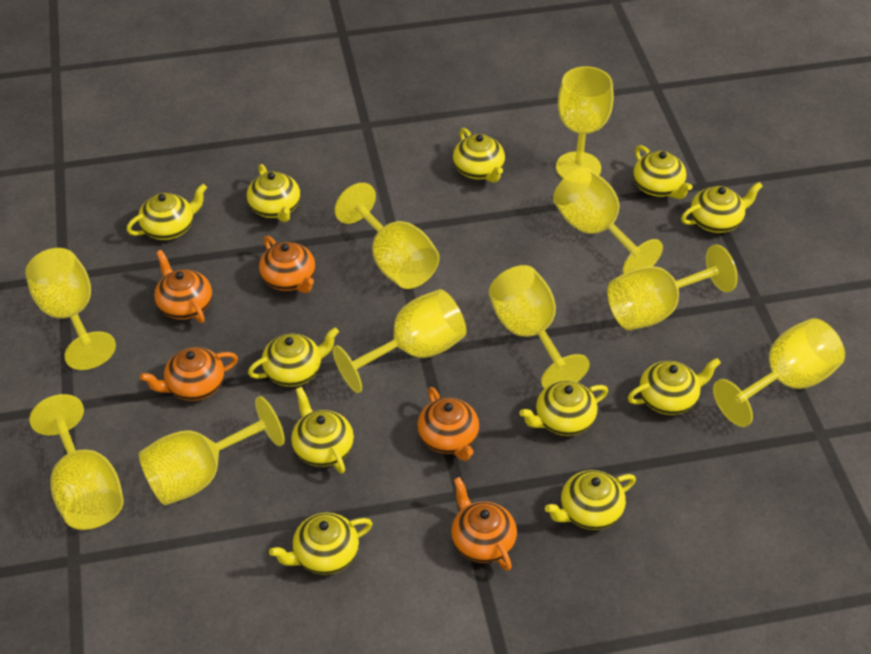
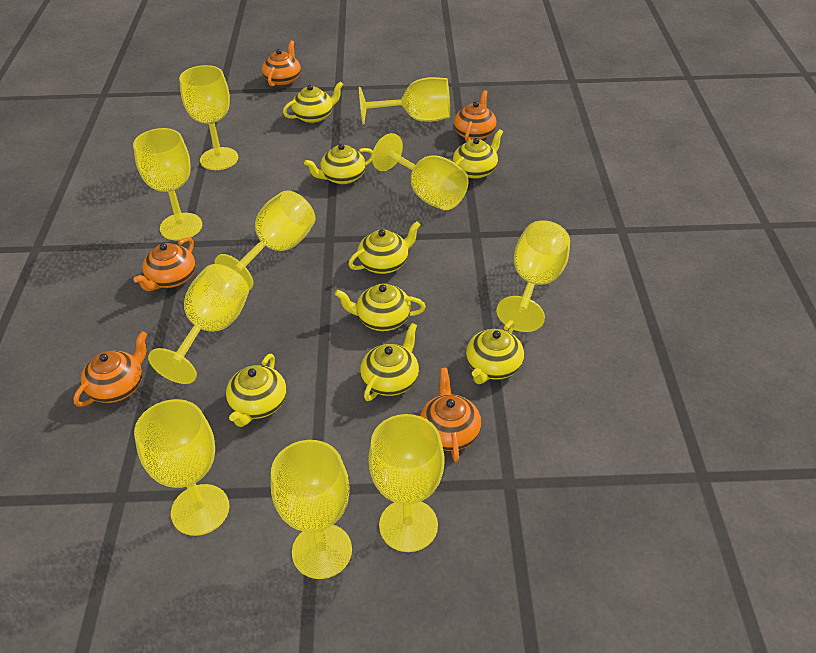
yellow teapot: [126,184,207,240] [247,164,300,222] [248,327,339,387] [269,513,373,575] [291,387,354,474] [453,128,505,183] [519,381,608,436] [545,470,636,530] [628,358,721,415] [633,145,692,199] [681,182,763,233] = 11 -> [226,354,287,427] [283,81,344,123] [304,143,373,185] [335,284,426,331] [348,221,421,274] [360,323,419,401] [453,129,503,179] [466,320,524,384] = 8

